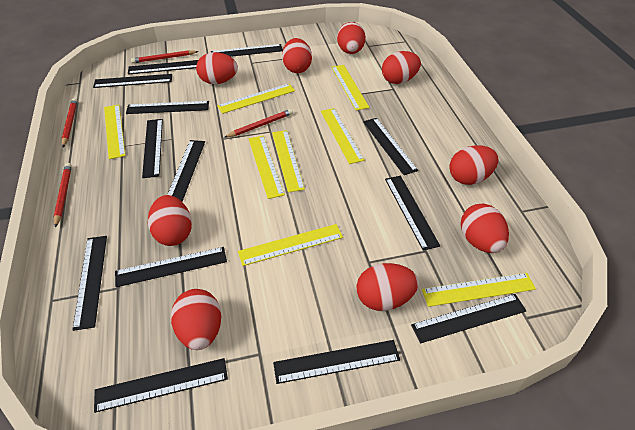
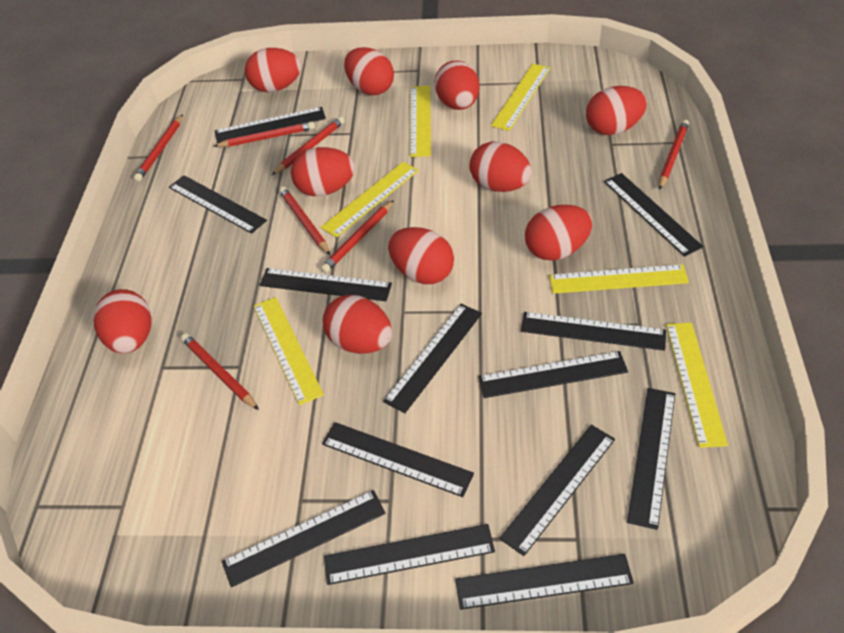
red egg: [148,195,192,246] [171,289,221,350] [196,52,238,84] [282,38,312,73] [337,22,366,54] [356,263,419,311] [382,51,421,84] [449,145,499,185] [461,204,509,253] = 9 -> [93,289,152,353] [245,48,301,92] [291,147,355,196] [323,295,392,354] [344,47,394,95] [388,227,454,284] [435,61,480,110] [470,142,532,192] [525,205,592,261] [586,86,647,135] = 10
red pencil: [54,163,72,228] [62,98,77,147] [131,50,199,63] [224,109,293,138] = 4 -> [133,114,183,182] [181,333,259,410] [214,122,315,147] [272,116,345,175] [279,186,330,255] [320,200,394,273] [659,120,689,190] = 7
yellow ruler: [104,104,126,159] [217,84,295,114] [238,224,343,266] [249,136,285,199] [272,130,305,193] [321,108,364,164] [331,65,370,110] [422,273,536,307] = 8 -> [254,297,324,405] [321,162,419,238] [410,86,431,157] [491,64,550,131] [549,264,689,294] [666,322,728,448] = 6

